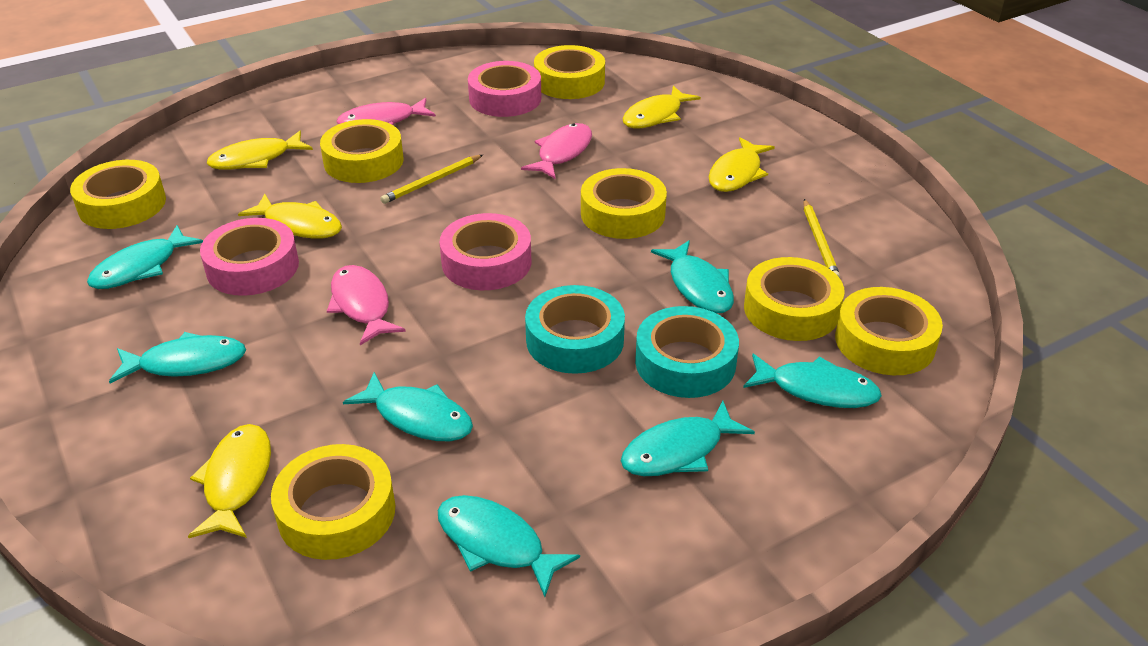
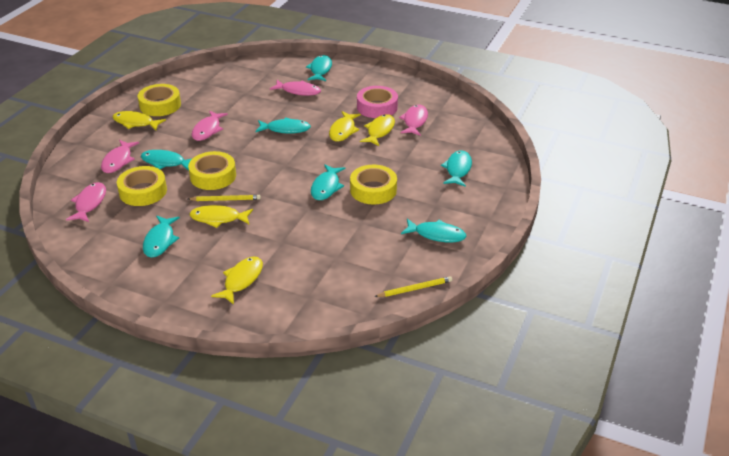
pink fish: [327,265,406,345] [337,98,436,125] [521,123,592,179] = 3 -> [66,182,106,222] [101,140,139,173] [192,110,228,141] [270,80,321,96] [399,105,428,136] = 5
pink tape: [200,218,299,296] [440,213,531,290] [468,61,541,117] = 3 -> [357,86,398,118] = 1
turquoise tape: [525,285,625,374] [635,306,739,398] = 2 -> none = 0
yellow tape: [70,160,166,229] [271,444,396,560] [320,119,404,183] [534,45,605,99] [581,168,667,239] [744,257,845,341] [835,287,943,375] = 7 -> [117,166,167,206] [138,84,181,116] [188,151,236,190] [350,165,397,205] = 4

